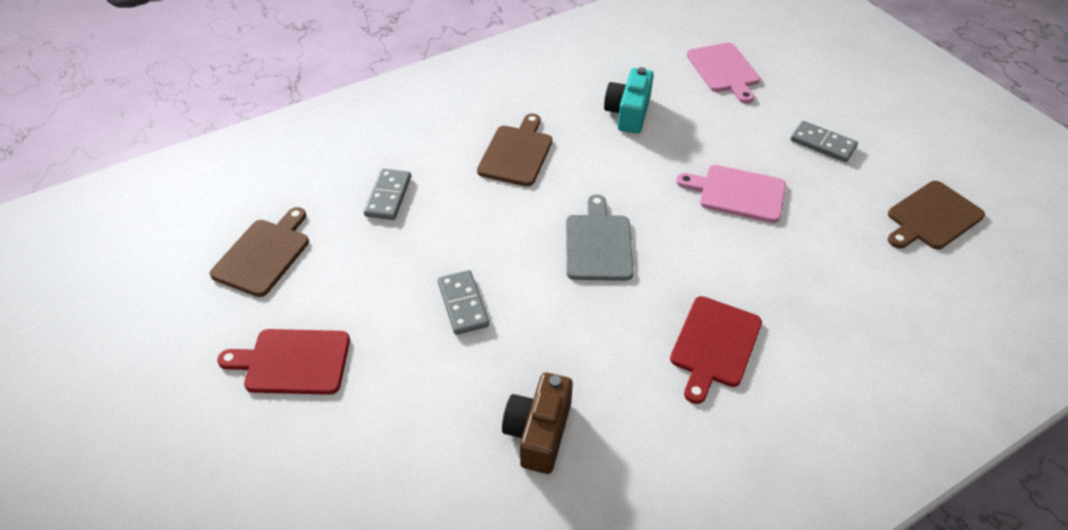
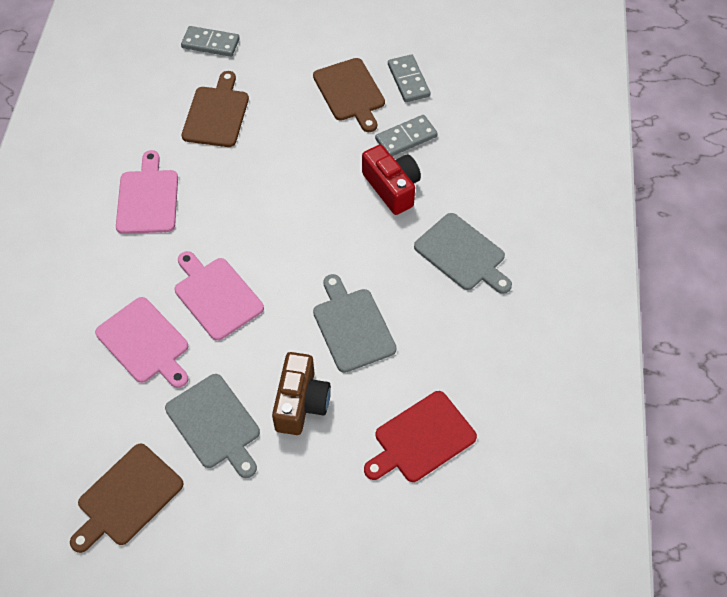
grey cutting board: [566,195,633,281] = 1 -> [165,374,260,478] [313,274,397,373] [414,213,512,294] = 3
pink cutting board: [676,165,786,223] [687,43,760,103] = 2 -> [95,297,188,388] [116,150,178,234] [175,251,264,341] = 3
red camera: none = 0 -> [362,144,421,215] = 1
red cutting board: [217,329,350,395] [670,296,762,404] = 2 -> [364,391,477,482] = 1
turquoise camera: [604,67,654,134] = 1 -> none = 0

